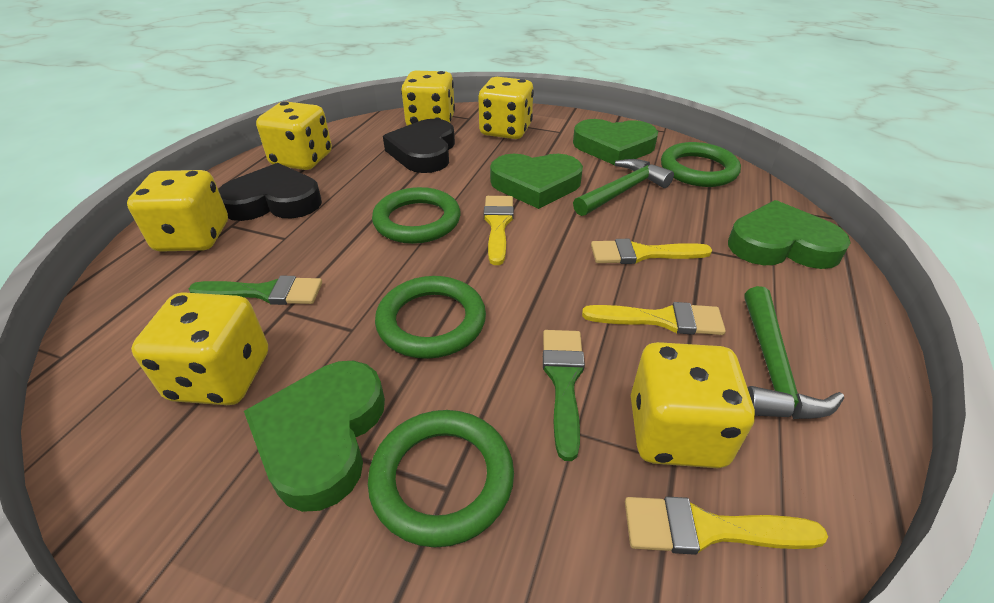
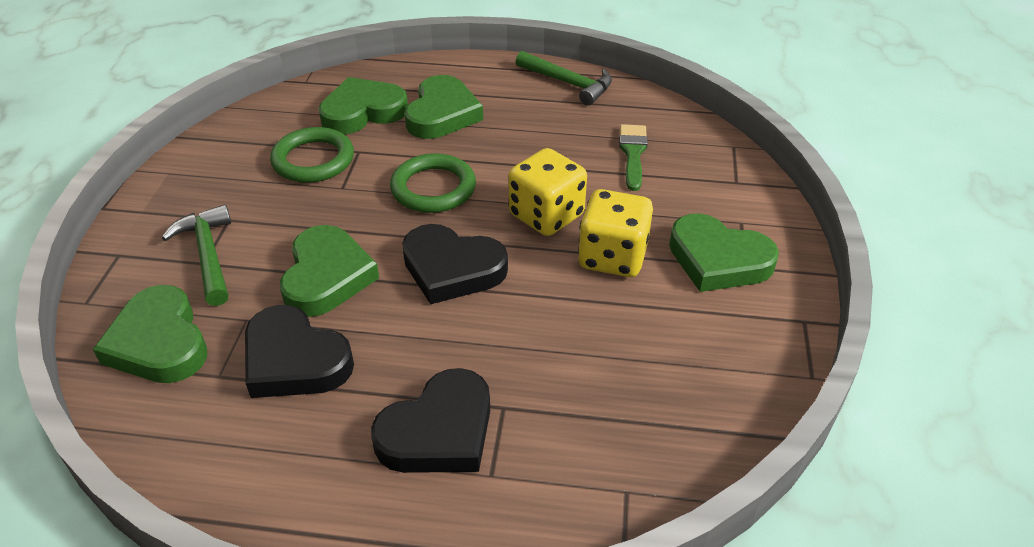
black heart: [218,163,322,221] [383,119,455,173] = 2 -> [245,305,354,398] [371,368,490,473] [402,224,508,304] = 3
green brush: [189,276,322,305] [543,330,585,461] = 2 -> [619,124,648,191] = 1
green heart: [244,361,385,512] [490,154,583,209] [573,119,658,165] [728,200,851,269] = 4 -> [93,285,207,383] [280,225,379,317] [319,77,408,134] [405,75,483,139] [669,213,779,292] = 5
green ring: [368,410,514,547] [372,187,461,244] [375,276,486,359] [661,142,741,187] = 4 -> [270,127,354,183] [390,153,476,213] = 2
yellow brush: [484,196,514,265] [582,302,726,335] [591,239,712,264] [625,497,828,555] = 4 -> none = 0
yellow dice: [127,170,228,252] [131,292,268,405] [256,102,332,170] [401,71,455,126] [478,77,534,139] [631,342,755,468] = 6 -> [509,148,587,236] [578,189,653,277] = 2

